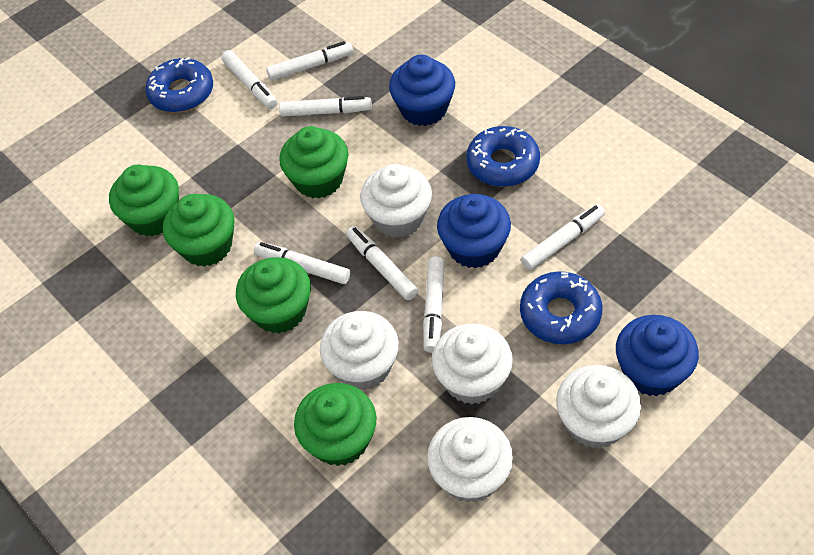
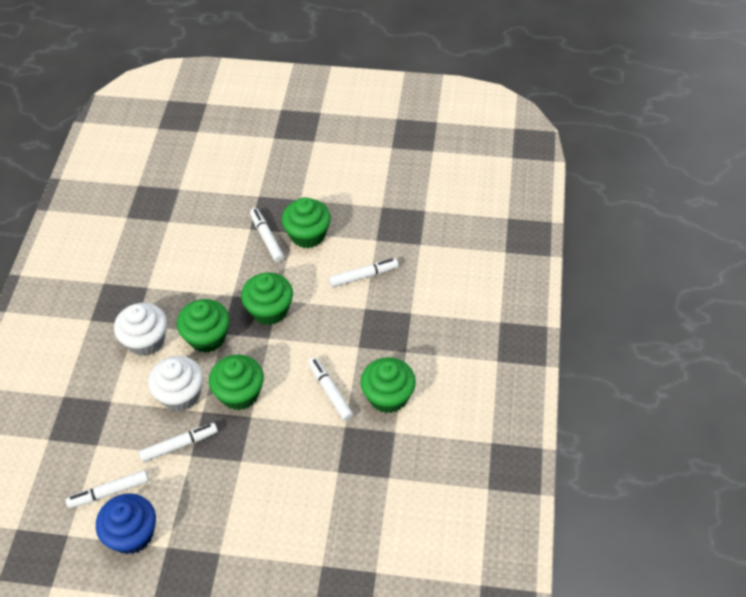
blue cupcake: [389,55,455,126] [437,194,511,268] [616,315,699,396] = 3 -> [96,493,156,554] = 1
blue donut: [145,57,213,113] [466,126,540,187] [520,271,602,344] = 3 -> none = 0
white cupcake: [320,311,399,390] [360,164,432,238] [427,417,513,503] [432,323,513,404] [556,365,641,449] = 5 -> [114,303,167,356] [148,356,203,411] = 2
white marker: [221,50,277,109] [254,242,350,284] [266,41,353,81] [279,96,372,117] [346,226,418,300] [423,256,445,353] [521,204,605,270] = 7 -> [66,470,149,509] [139,423,218,462] [250,208,284,262] [308,357,353,421] [329,258,398,288] = 5

